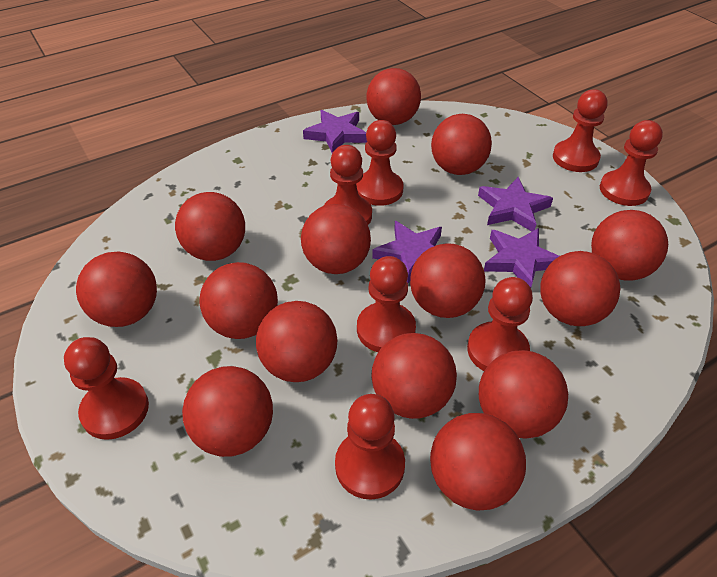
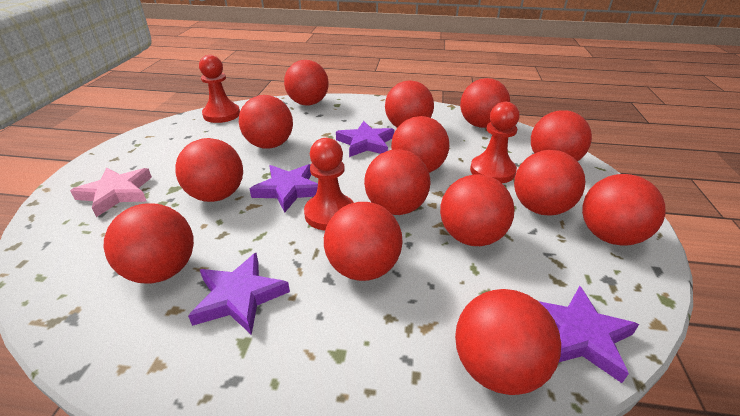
pink star: none = 0 -> [70,167,152,217] = 1
red pawn: [64,337,149,440] [324,145,372,225] [335,394,405,500] [356,120,404,206] [357,256,416,352] [467,277,533,371] [553,89,608,172] [600,120,663,206] = 8 -> [199,55,240,123] [304,138,354,230] [470,102,520,183] = 3

